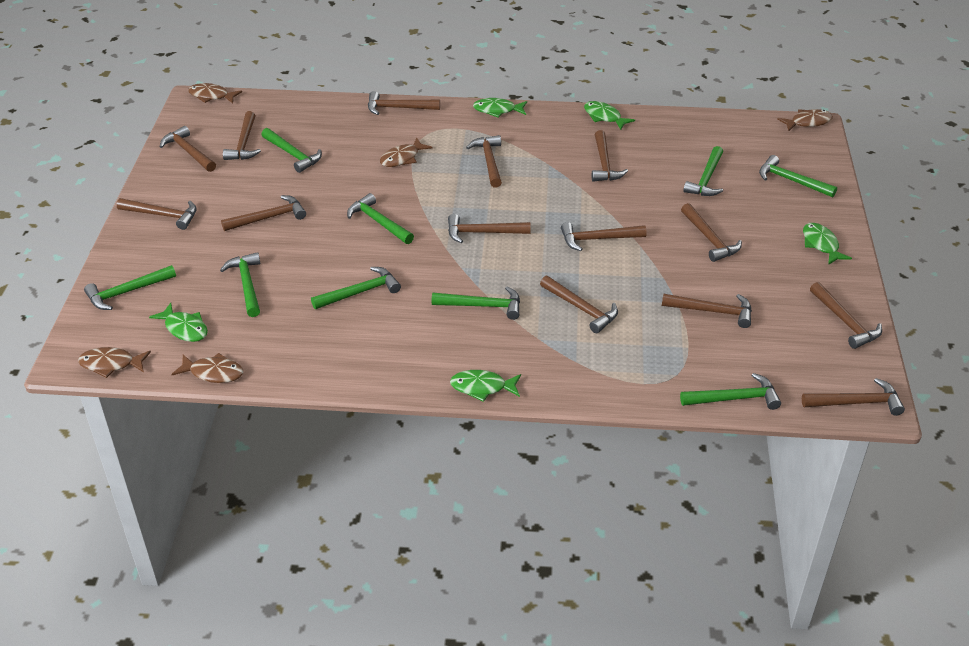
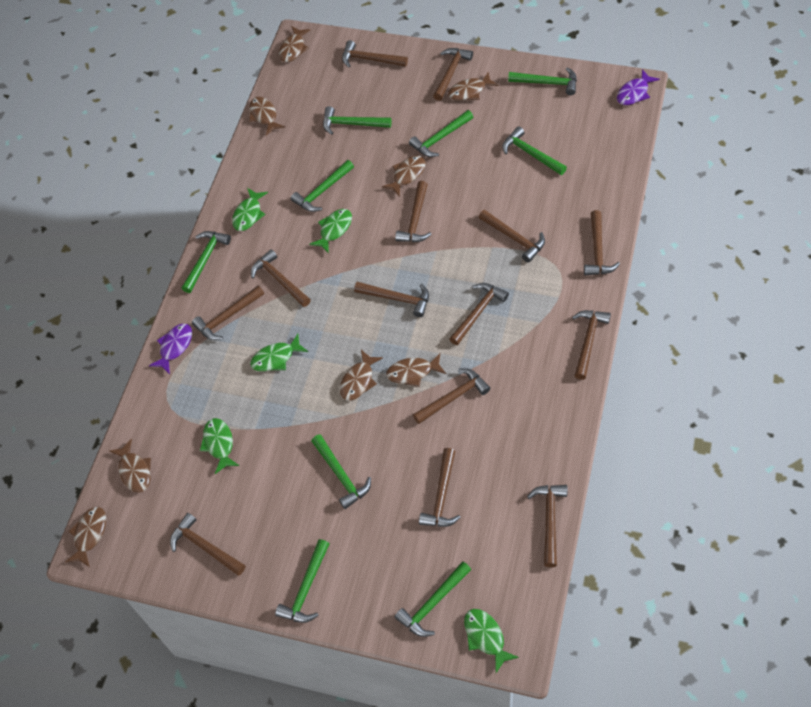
brown fish: [78,347,151,378] [171,353,244,383] [188,83,242,103] [380,138,433,167] [777,109,833,132] = 5 -> [65,507,106,567] [109,439,151,492] [249,97,285,135] [279,26,310,62] [340,350,383,401] [382,155,426,197] [386,353,446,387] [448,72,499,101] = 8
purple fish: none = 0 -> [149,324,192,374] [617,69,660,105] = 2

